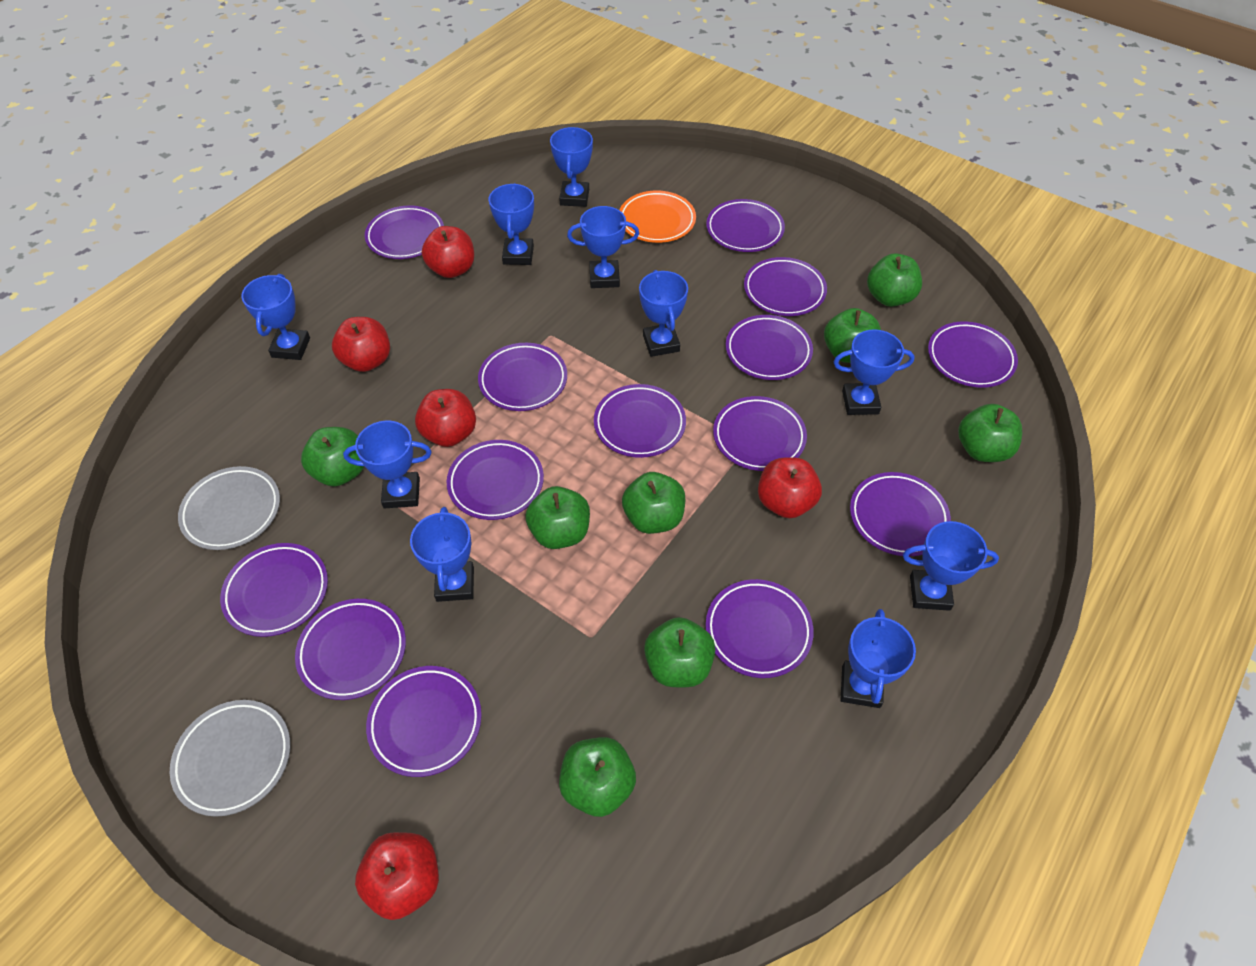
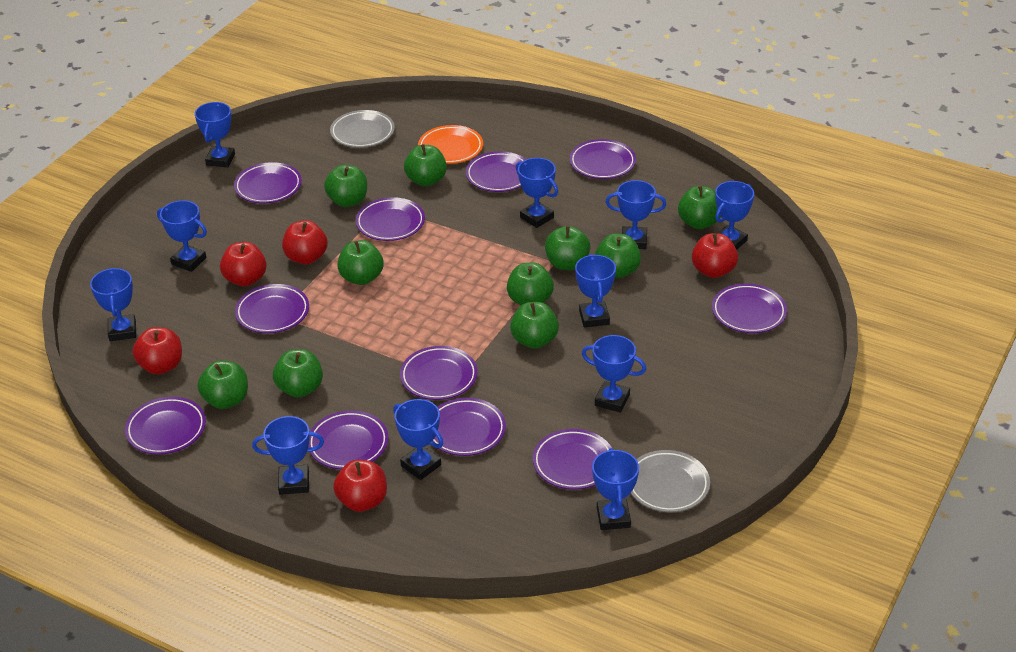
blue trophy: [241,274,310,360] [343,420,432,508] [410,507,474,602] [489,183,534,265] [550,127,593,207] [567,206,639,288] [639,270,688,357] [834,329,915,415] [841,609,916,708] [903,521,999,611] = 10 -> [90,268,136,341] [157,200,207,272] [195,102,235,167] [252,416,324,495] [393,399,443,480] [516,158,558,228] [575,254,616,327] [582,335,646,413] [592,448,639,530] [606,180,666,249] [715,181,754,250] = 11
green apple: [301,427,364,486] [526,486,590,549] [559,737,636,817] [622,472,685,534] [644,617,715,687] [824,308,881,363] [867,253,922,307] [958,404,1022,462] = 8 -> [197,361,248,409] [273,349,323,397] [324,165,367,207] [337,240,384,285] [404,144,447,186] [507,262,554,305] [510,302,559,349] [545,226,590,270] [595,234,641,278] [678,186,721,229] = 10
purple plate: [220,543,328,637] [295,599,406,700] [365,205,444,259] [366,666,482,777] [447,440,544,520] [478,343,567,411] [594,384,686,458] [706,199,785,252] [706,579,814,678] [713,396,807,471] [726,315,813,380] [744,257,827,316] [850,472,951,557] [928,321,1018,388] = 14 -> [125,397,206,455] [234,162,302,203] [235,284,309,333] [308,410,389,469] [356,197,425,241] [400,346,477,400] [433,398,506,456] [466,151,526,192] [533,429,612,490] [570,139,636,179] [712,284,787,333] = 11

